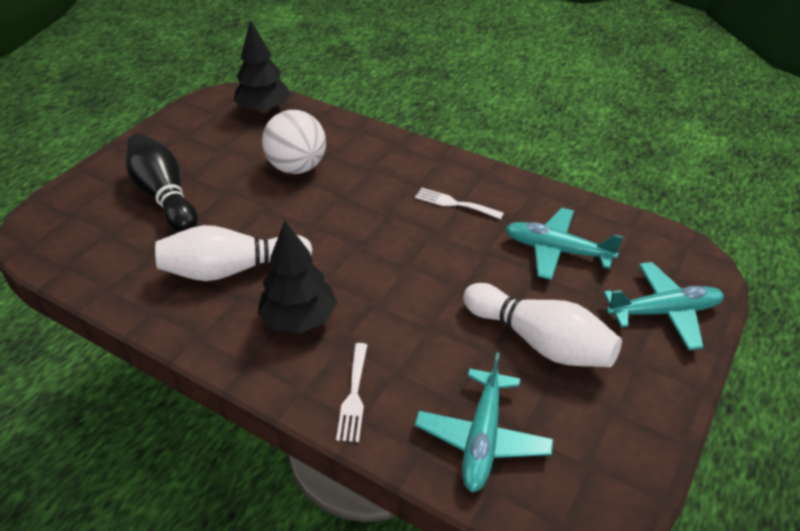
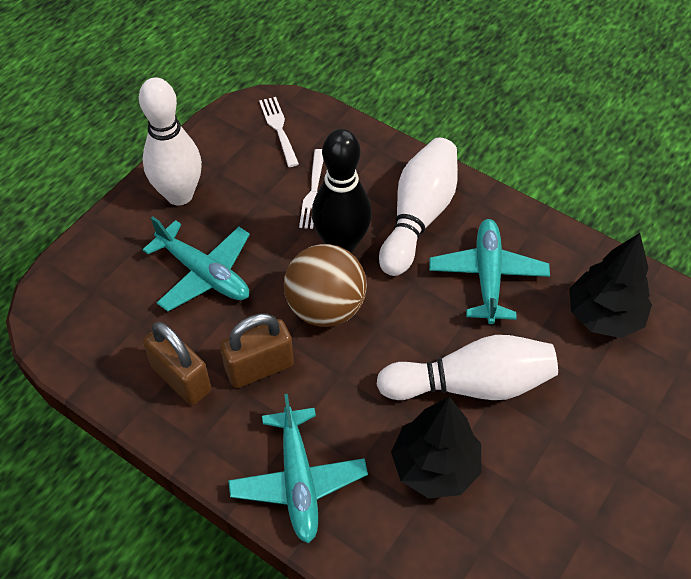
brown ball: none = 0 -> [284,244,367,327] = 1
brown padlock: none = 0 -> [143,322,211,405] [220,314,294,388] = 2
white ball: [262,110,326,174] = 1 -> none = 0
white bowling pin: [155,225,313,281] [463,283,622,367] = 2 -> [139,77,202,205] [376,335,558,400] [379,138,458,276] = 3

